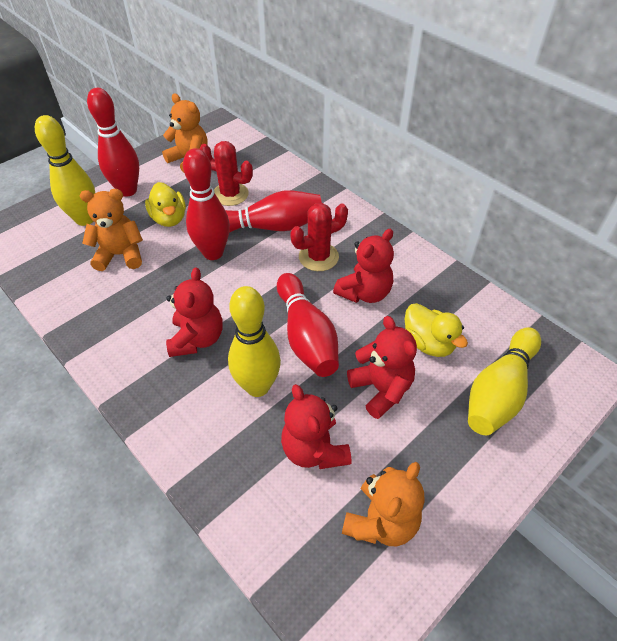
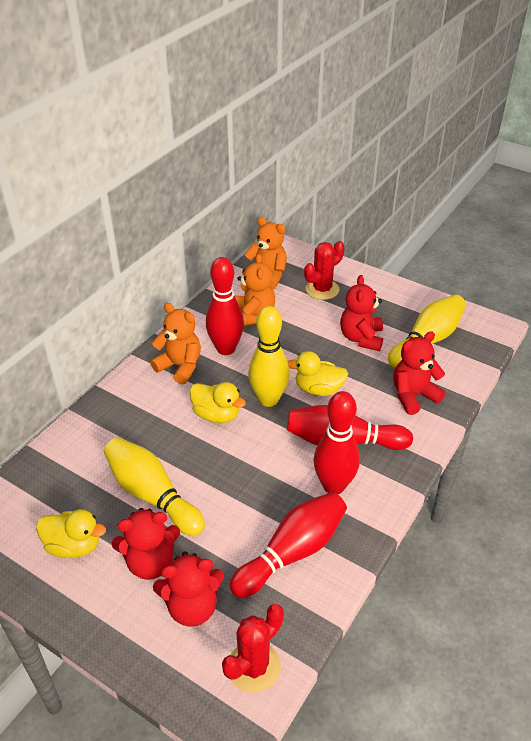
yellow duck: [145,182,186,227] [405,303,468,357] = 2 -> [36,509,106,558] [190,382,246,423] [288,351,348,396] = 3

